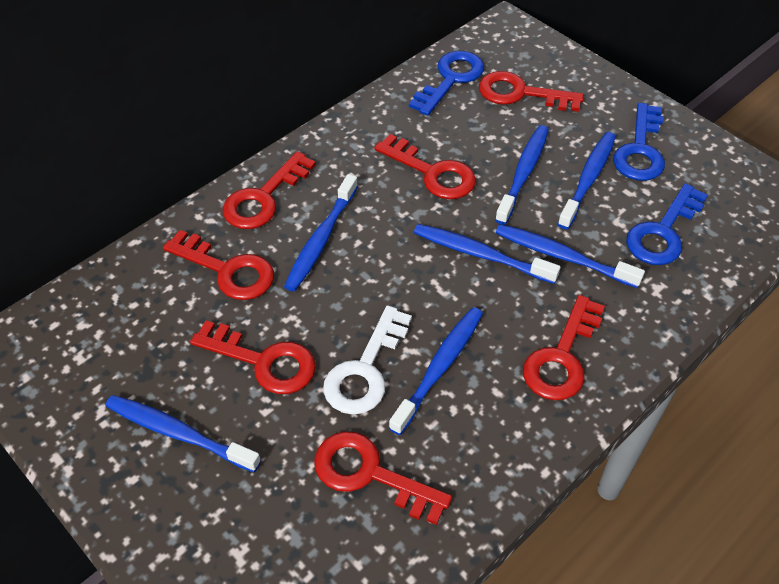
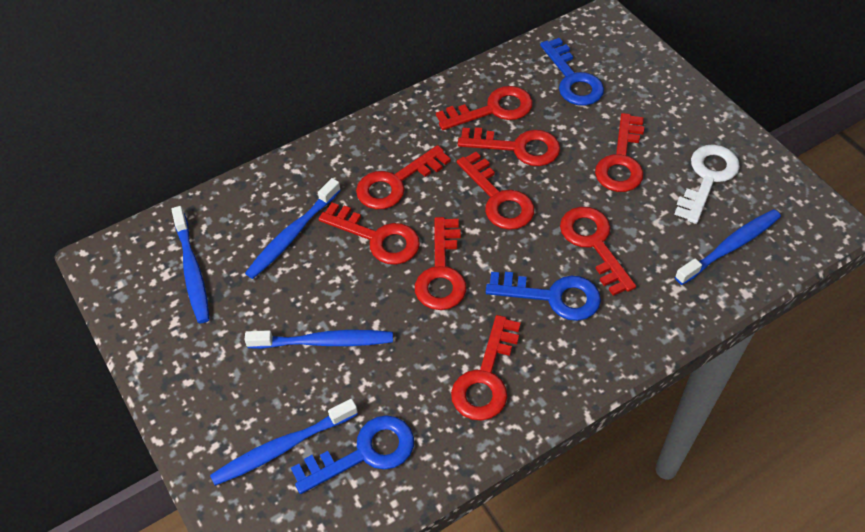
blue toothbrush: [105,395,261,472] [284,174,358,292] [389,307,483,435] [414,224,560,284] [495,125,549,225] [496,224,645,288] [558,132,616,229] = 7 -> [171,206,210,323] [210,399,358,486] [244,330,393,349] [245,178,341,279] [675,209,781,285] = 5
red key: [163,230,274,300] [190,321,316,394] [223,151,316,229] [314,431,452,525] [374,134,476,199] [479,71,584,112] [523,295,605,400] = 7 -> [319,203,420,265] [356,145,451,209] [415,217,466,310] [436,86,533,130] [451,315,521,420] [457,152,534,230] [458,127,560,166] [560,207,636,296] [595,113,644,192] = 9

